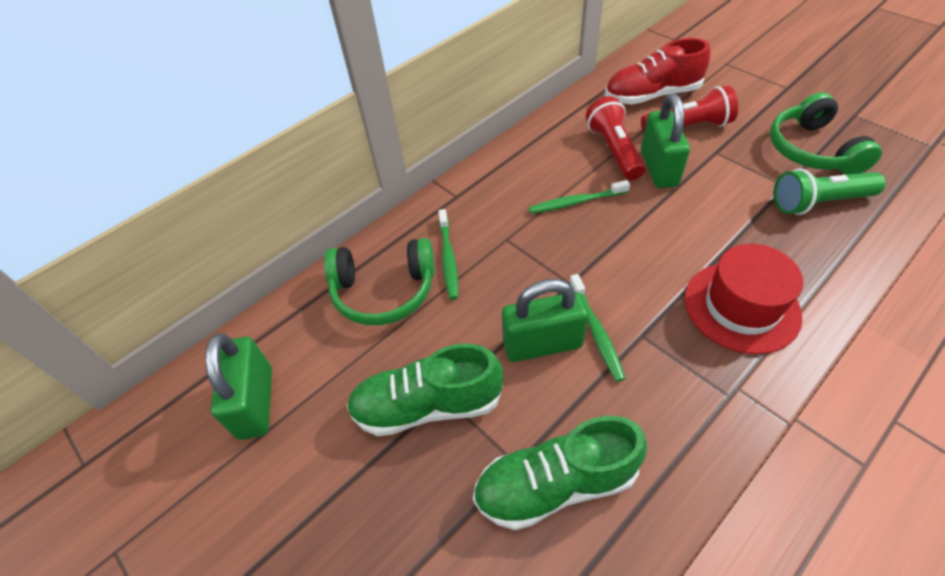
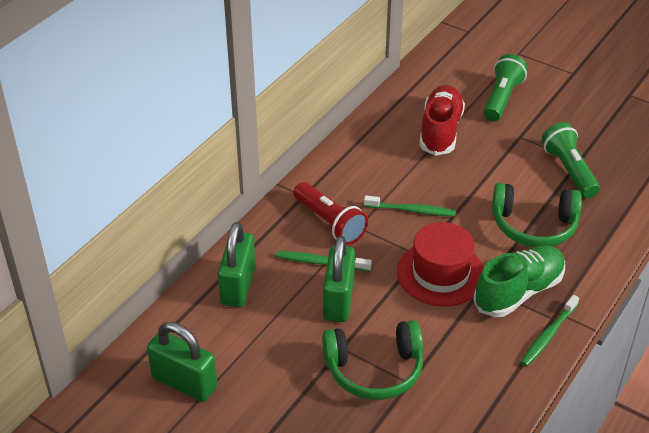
green flashlight: [774,169,886,215] = 1 -> [483,54,528,121] [541,122,600,198] = 2
green shoe: [346,343,503,436] [473,416,647,530] = 2 -> [473,245,565,317] = 1
red flashlight: [586,96,645,180] [641,85,738,133] = 2 -> [293,182,368,245] = 1

